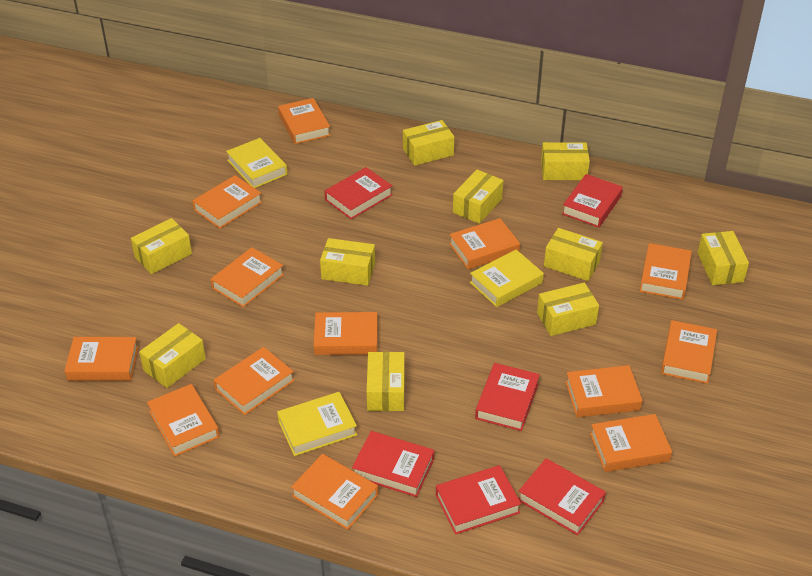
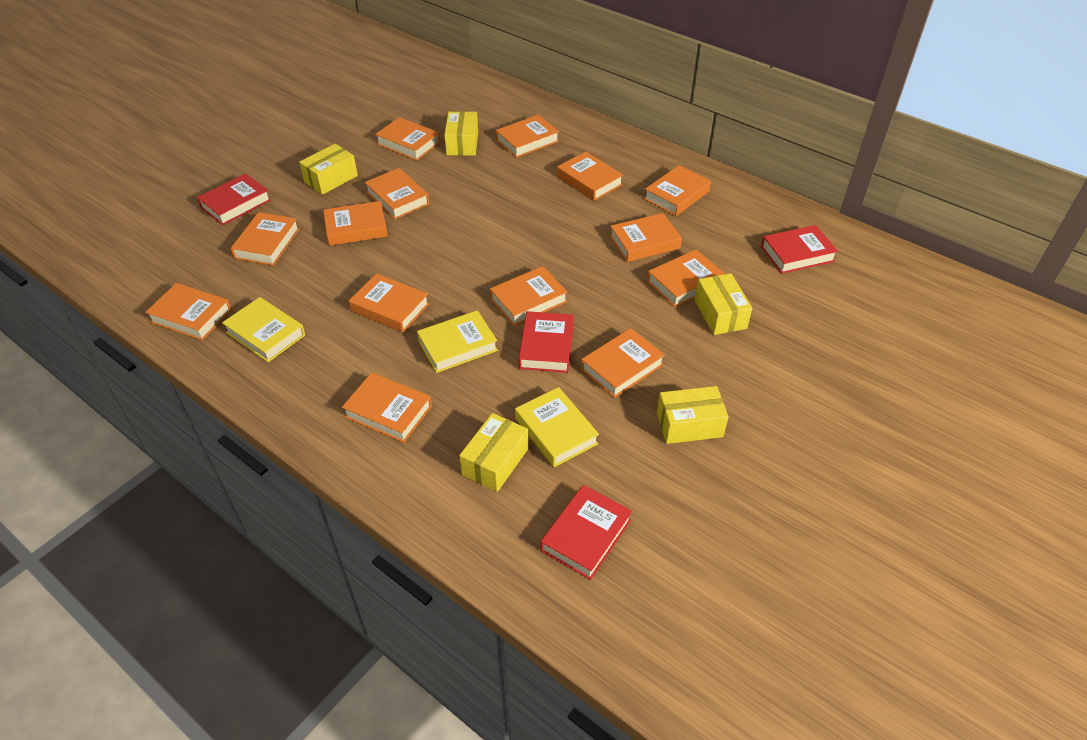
orange book: [64,337,139,381] [147,384,220,457] [192,175,262,229] [211,247,284,307] [214,347,295,415] [278,98,331,144] [291,454,378,530] [314,312,377,355] [449,218,520,270] [565,365,643,417] [590,414,672,472] [640,243,692,300] [661,320,717,384] = 13 -> [145,283,232,340] [231,212,300,266] [323,201,388,246] [342,372,432,443] [349,273,429,332] [365,168,430,219] [375,117,440,161] [490,266,568,326] [496,115,559,158] [557,151,623,201] [581,328,665,398] [610,213,682,262] [644,165,711,216] [647,249,725,307] = 14
red book: [325,167,393,219] [352,431,434,497] [436,465,521,535] [475,363,540,431] [519,458,606,536] [562,174,623,228] = 6 -> [197,173,271,225] [518,311,574,373] [540,485,632,580] [761,225,838,274] = 4
yellow box: [131,218,192,274] [139,323,206,388] [320,238,375,286] [367,352,405,411] [403,120,454,166] [453,170,503,224] [537,283,599,336] [541,142,590,180] [544,228,603,281] [698,231,749,285] = 10 -> [299,144,358,195] [444,111,478,156] [459,413,528,492] [657,386,729,444] [695,273,752,335] = 5

